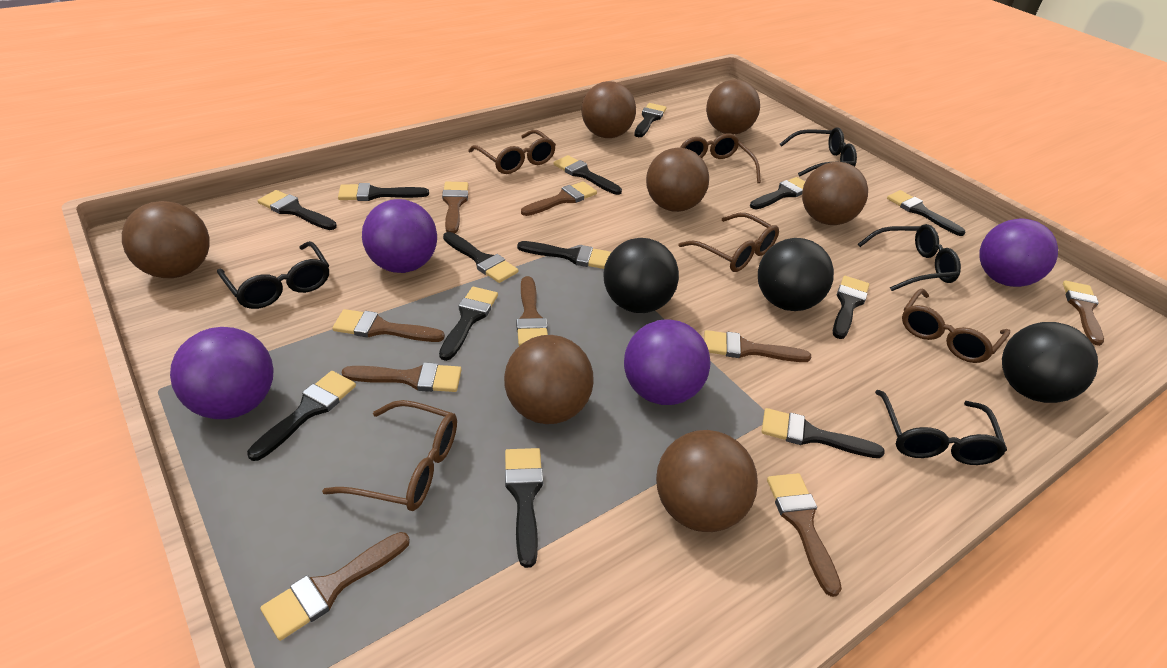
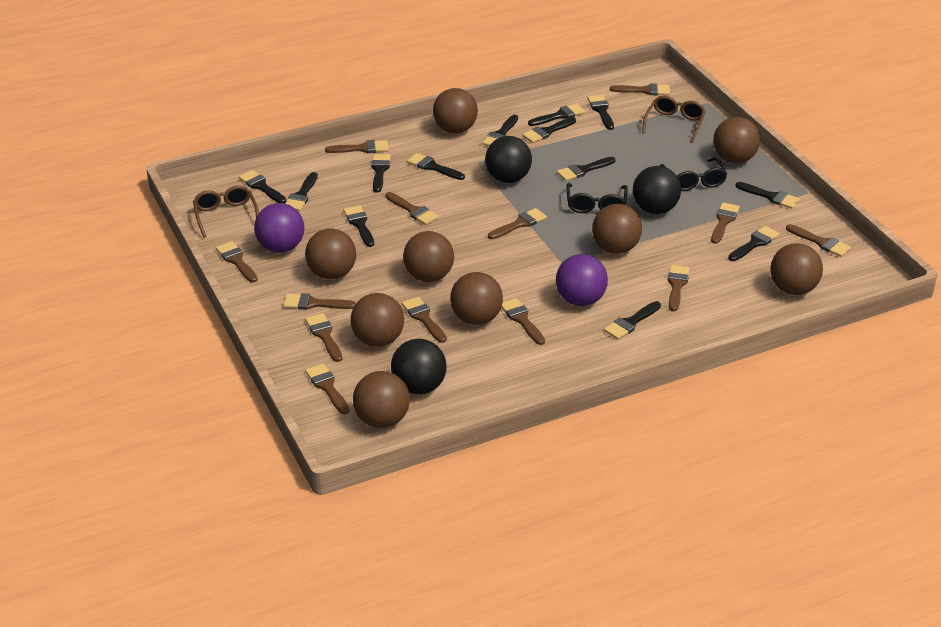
black glasses: [217,241,329,309] [780,127,857,177] [858,224,961,291] [875,390,1007,465] = 4 -> [566,183,628,213] [660,157,727,191] = 2
brown ball: [122,201,210,278] [504,335,594,424] [581,81,636,138] [646,148,709,212] [656,430,758,532] [706,79,760,135] [802,162,868,225] = 7 -> [305,229,356,279] [351,293,404,347] [353,371,410,428] [403,231,454,282] [433,88,478,133] [450,272,503,325] [592,204,642,254] [713,117,760,163] [770,243,823,295] = 9
brown brush: [260,532,410,641] [332,309,445,342] [341,362,461,392] [442,182,468,233] [516,276,548,346] [521,181,597,216] [704,330,811,362] [767,473,842,597] [1063,281,1104,346] = 9 -> [216,241,258,283] [283,293,356,310] [305,313,342,362] [305,363,349,414] [325,140,388,153] [386,192,439,225] [402,297,447,343] [488,208,547,239] [501,298,545,345] [610,83,670,95] [668,265,689,312] [711,202,740,244] [786,224,851,257] = 13
brown glasses: [322,400,457,511] [468,130,556,174] [678,213,779,272] [680,133,761,183] [902,289,1010,363] = 5 -> [193,185,259,238] [642,96,706,143] = 2
purple ball: [170,327,274,419] [362,199,437,273] [624,319,710,405] [979,219,1058,287] = 4 -> [254,203,304,253] [556,254,608,306] = 2

